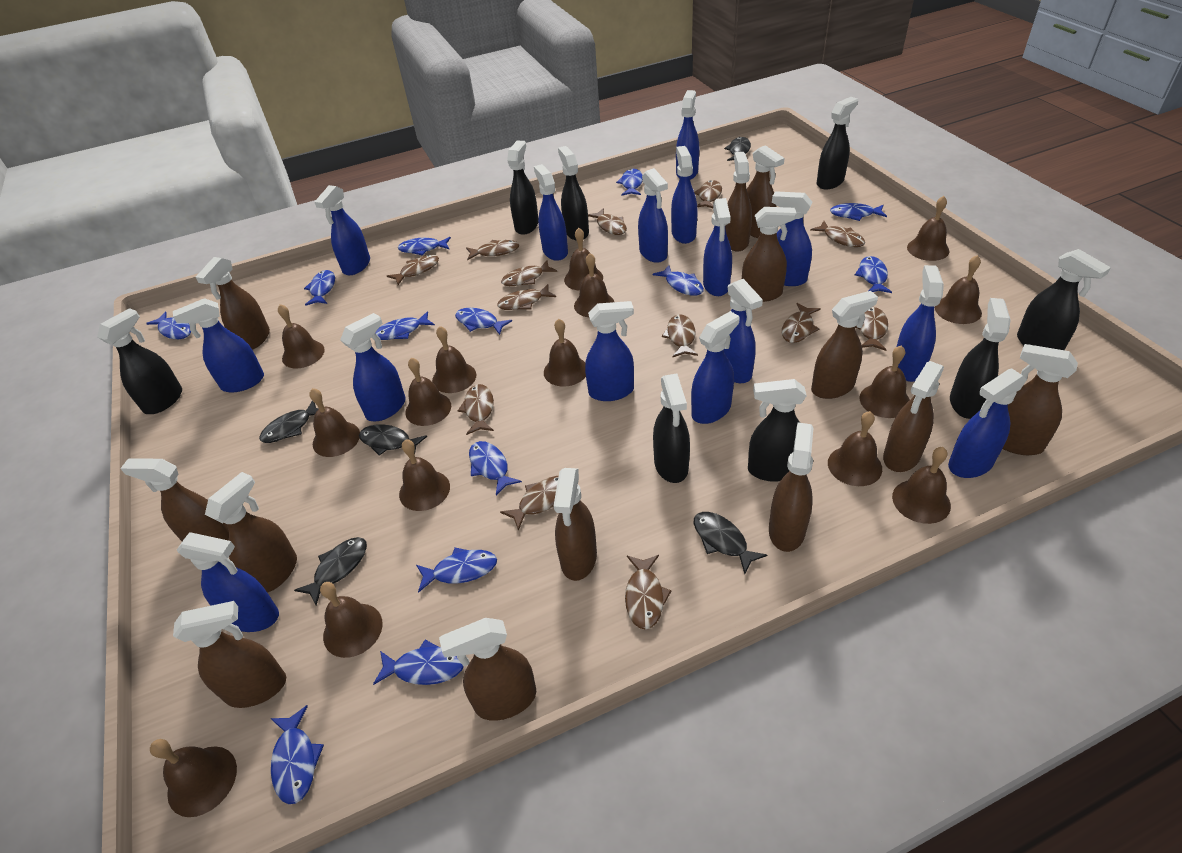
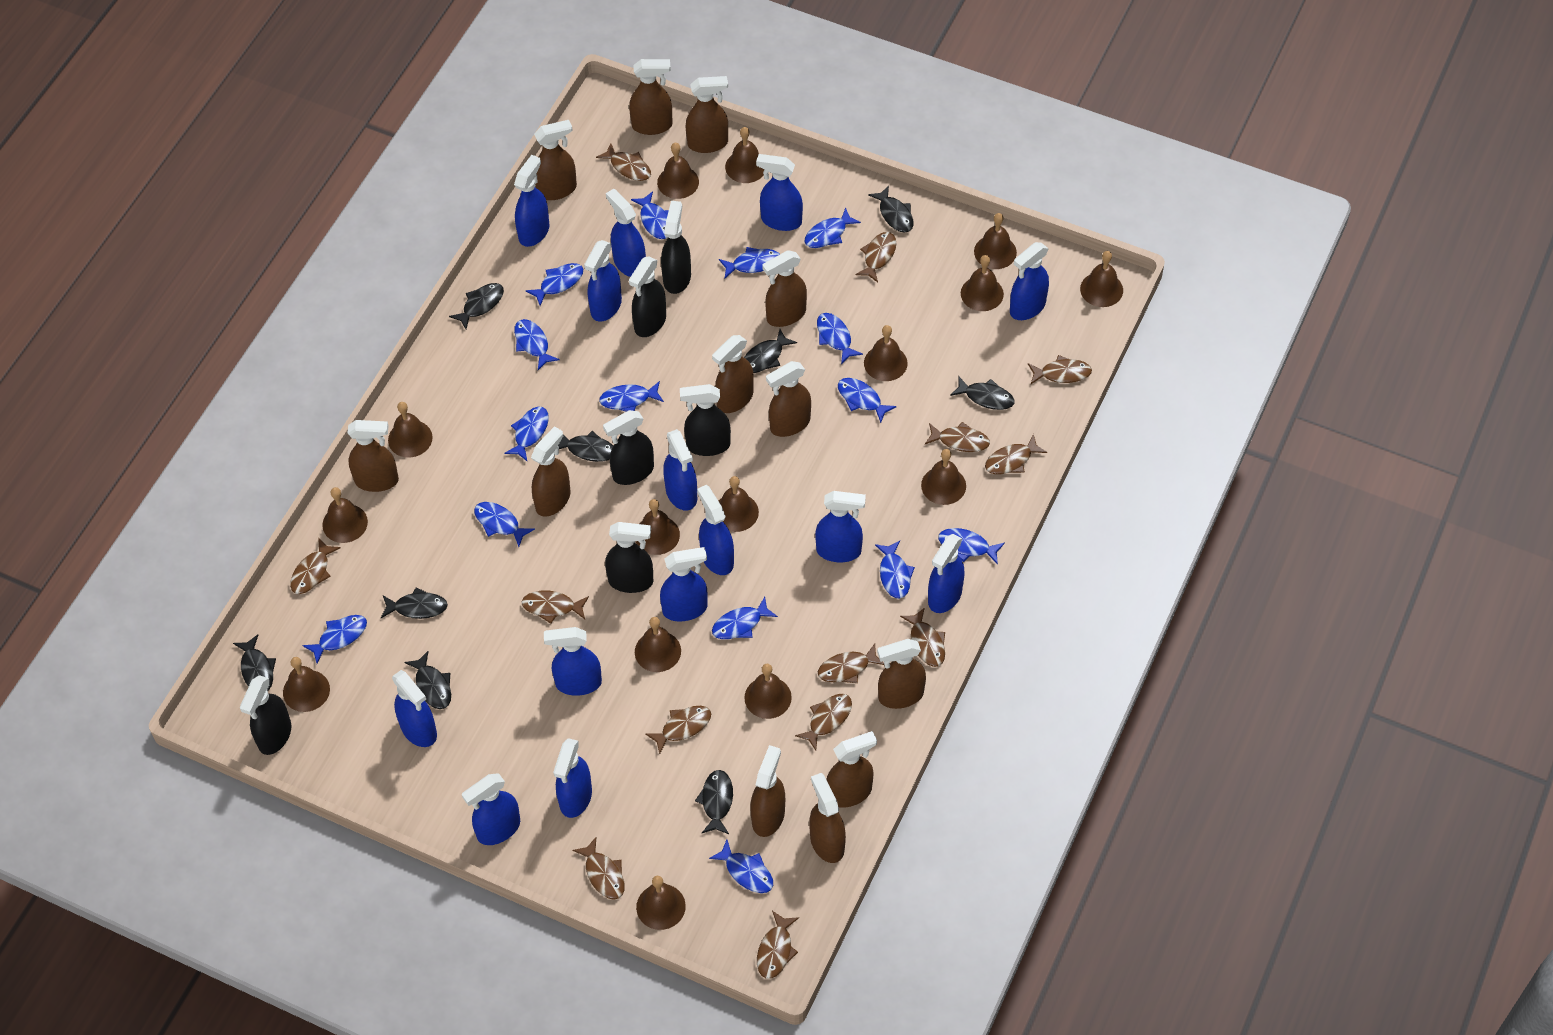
black fish: [259,401,318,443] [294,537,367,606] [359,424,427,456] [693,512,767,574] [724,137,751,161] = 5 -> [233,634,276,691] [381,587,448,619] [404,651,451,709] [449,283,504,329] [558,431,613,462] [695,770,733,834] [744,329,797,373] [868,185,914,233] [950,376,1015,410] = 9
black spray bottle: [97,308,182,414] [507,141,538,235] [558,146,589,241] [653,373,690,483] [748,379,807,482] [817,97,858,190] [950,298,1011,419] [1017,249,1111,350] = 8 -> [240,675,291,755] [603,410,654,485] [605,522,653,593] [629,256,666,337] [661,201,691,294] [680,384,731,456] = 6
blue fish: [146,311,191,339] [270,705,324,804] [304,270,335,306] [373,640,464,685] [375,311,435,340] [398,237,451,256] [416,547,497,593] [455,308,512,335] [469,441,522,495] [616,169,643,196] [653,265,704,296] [830,203,887,221] [855,256,892,293] = 13 -> [302,615,367,663] [474,502,535,547] [504,407,549,461] [514,319,560,370] [526,263,583,306] [599,381,664,412] [631,191,669,239] [709,840,773,893] [712,597,778,639] [719,247,780,278] [805,207,861,248] [817,313,863,364] [838,378,897,423] [875,541,915,598] [938,528,1005,565] = 15
blue spray bottle: [173,298,264,393] [177,532,279,632] [315,185,370,275] [340,313,406,421] [534,164,568,261] [585,301,634,401] [638,168,668,263] [671,146,698,244] [676,90,699,180] [691,311,739,424] [703,198,732,296] [724,279,763,383] [772,191,812,286] [897,265,944,382] [948,368,1027,478] = 15 -> [392,670,437,747] [462,774,520,845] [514,155,550,247] [544,627,602,696] [553,738,592,818] [584,240,622,322] [606,189,646,277] [660,547,708,621] [663,429,697,511] [697,485,734,575] [756,154,803,231] [815,491,866,562] [928,534,965,613] [1010,242,1049,320] = 14
brown spray bottle: [120,458,229,541] [173,601,286,708] [196,257,270,350] [205,472,297,593] [439,618,536,721] [554,468,597,581] [725,152,752,252] [742,207,796,302] [747,145,785,238] [769,422,813,552] [811,291,878,399] [883,361,944,472] [1002,344,1078,455] = 13 -> [348,420,399,492] [531,426,570,517] [534,120,577,200] [629,59,673,135] [686,76,728,153] [712,335,754,413] [750,745,785,837] [762,250,807,327] [766,361,811,437] [809,773,846,863] [826,731,877,808] [877,639,926,709] = 12

